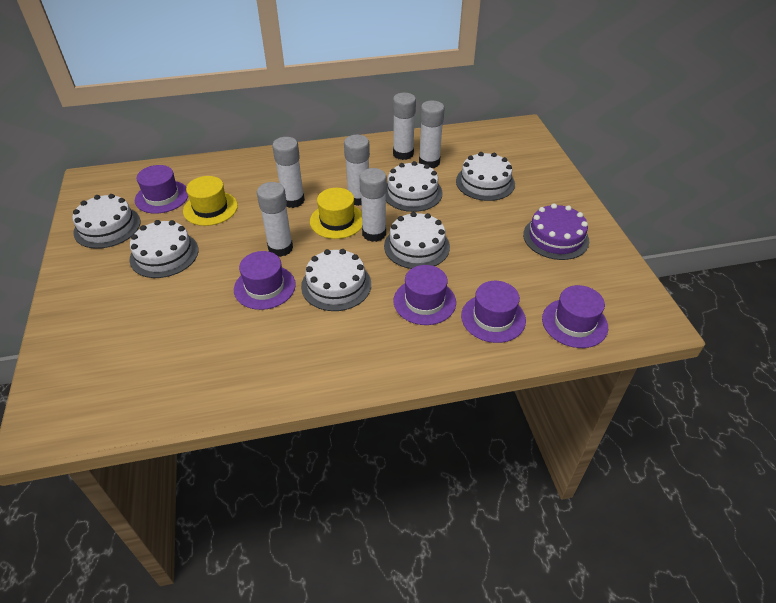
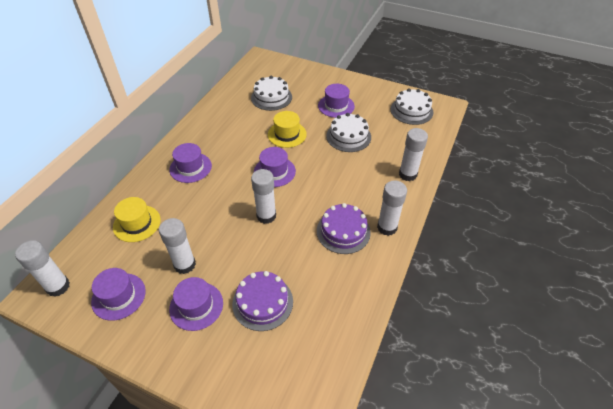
purple cake: [523,203,589,260] = 1 -> [232,271,293,331] [317,203,371,254] = 2
white cake: [72,194,140,249] [129,220,198,278] [301,249,371,311] [384,212,450,269] [386,161,443,212] [456,152,515,201] = 6 -> [251,76,292,111] [326,113,371,152] [391,88,433,125] = 3
white glue stick: [257,182,293,257] [272,137,305,208] [344,135,370,206] [359,168,387,242] [393,93,416,160] [419,101,445,168] = 6 -> [15,240,70,297] [159,218,196,274] [251,169,276,224] [377,181,407,236] [399,128,428,181] = 5

